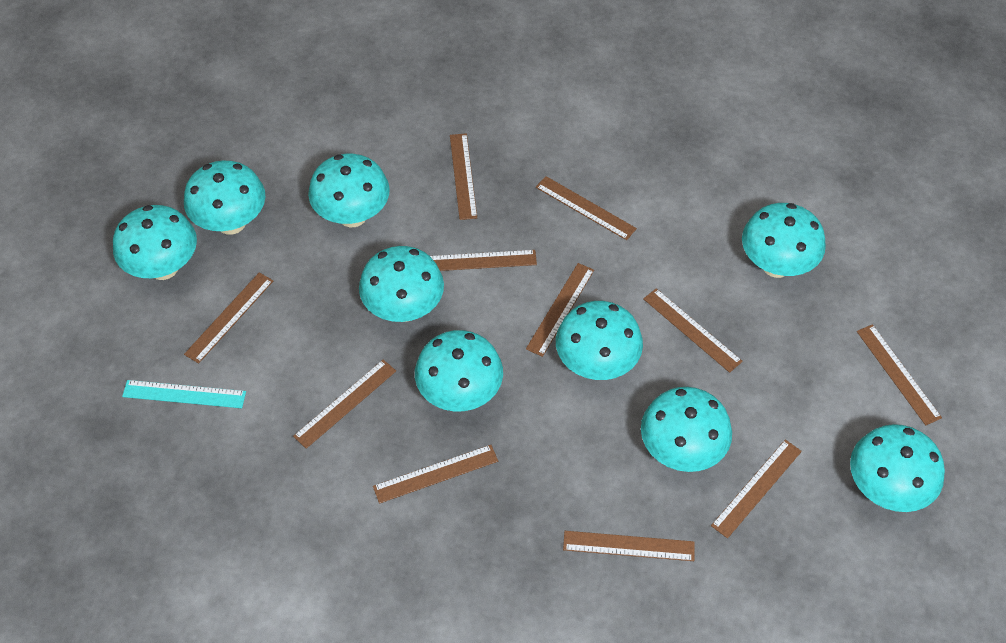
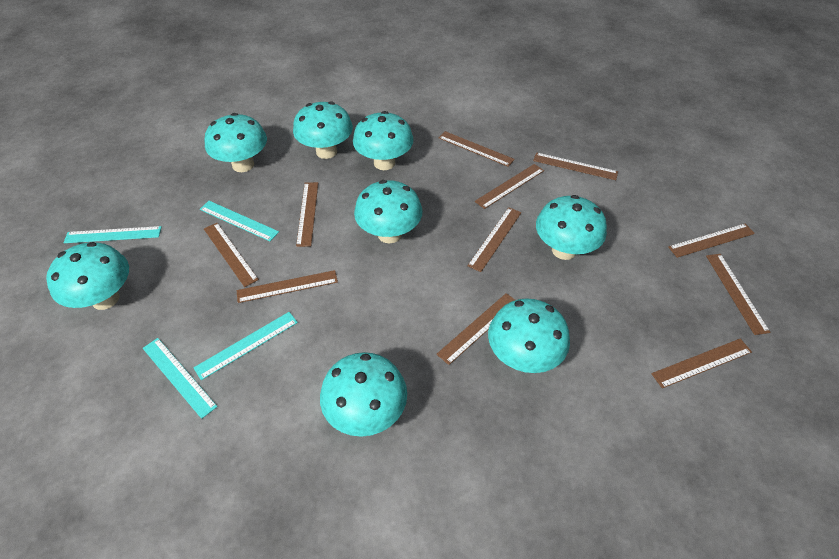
turquoise mushroom: [113,205,197,280] [184,161,265,235] [308,154,390,227] [359,246,444,322] [415,330,503,411] [556,301,643,380] [641,387,732,472] [742,203,826,278] [850,424,945,512] = 9 -> [46,242,129,310] [204,113,267,172] [293,102,353,159] [320,352,407,437] [353,111,414,170] [354,180,422,244] [488,298,570,373] [536,195,607,260] = 8
turquoise ruler: [122,380,246,408] = 1 -> [64,226,162,243] [143,338,218,419] [194,312,298,380] [200,201,279,241] = 4

